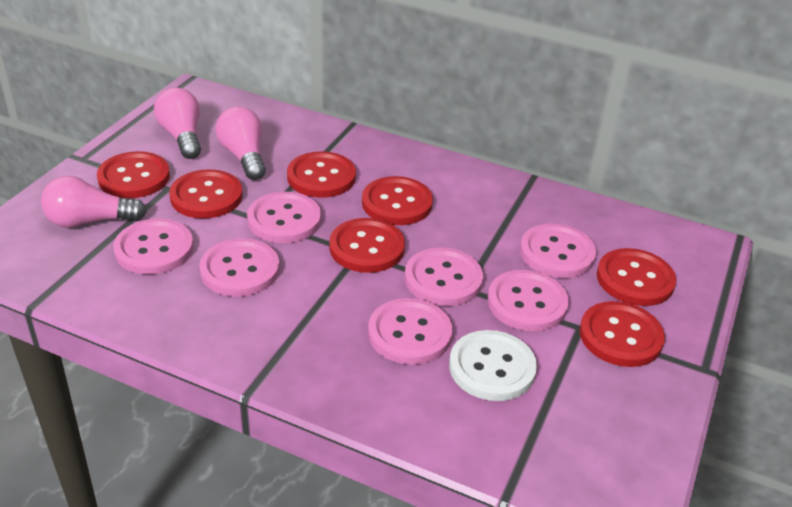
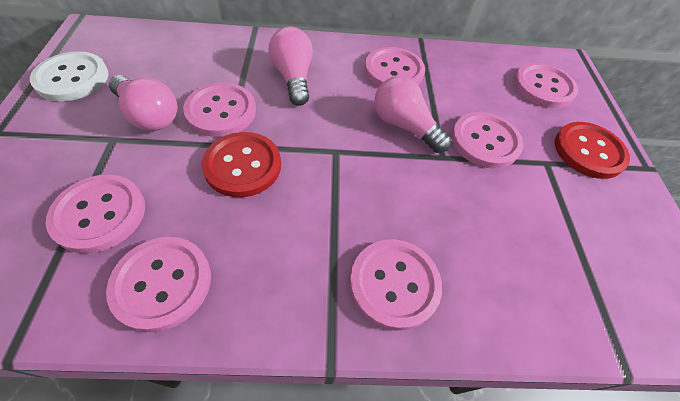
red button: [97,151,170,198] [169,169,243,219] [287,151,356,198] [329,218,405,273] [362,176,433,225] [579,301,665,367] [597,248,676,306] = 7 -> [202,132,281,197] [555,122,630,179] = 2

